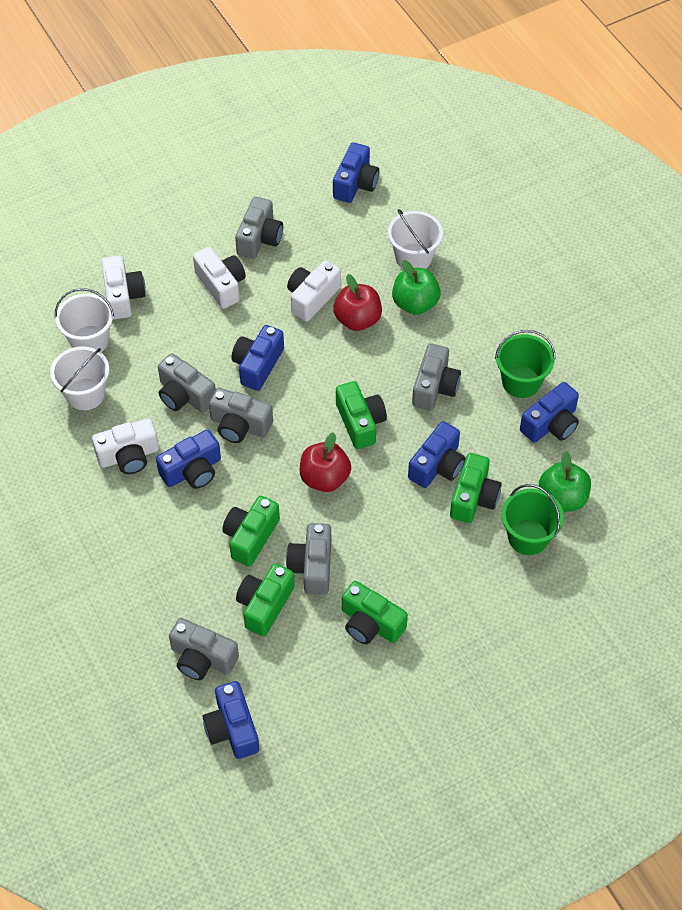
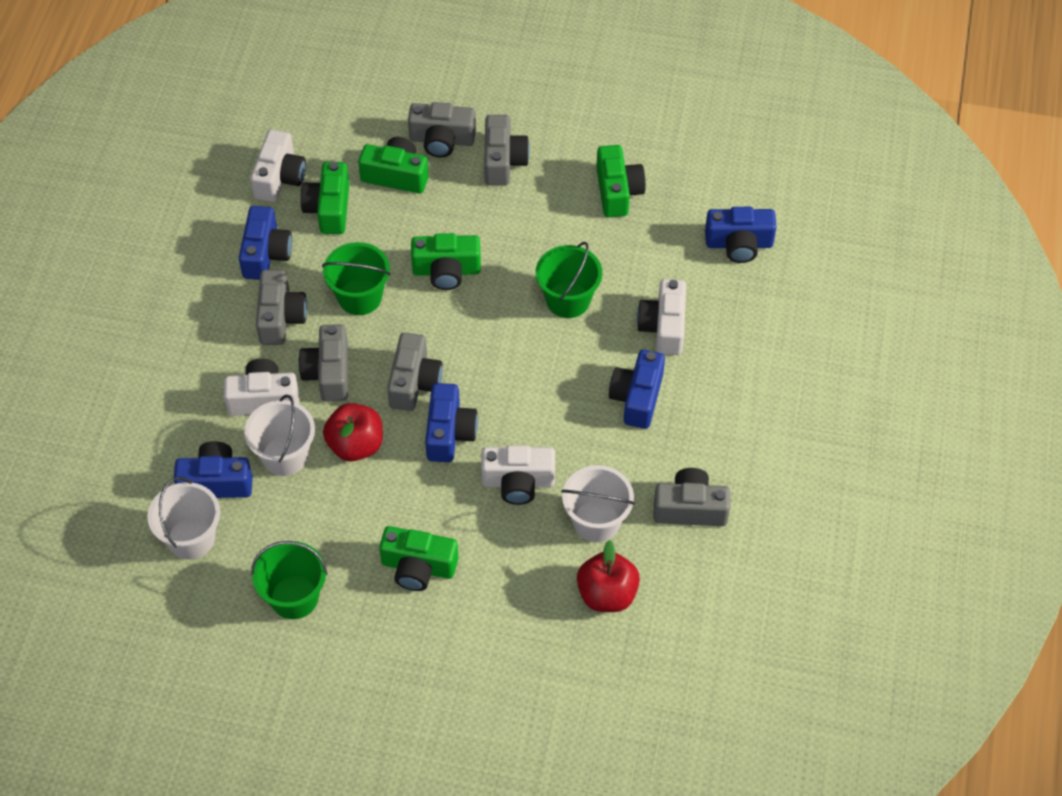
blue camera: [156,429,221,489] [203,681,259,759] [232,325,284,391] [333,142,379,203] [408,421,465,488] [520,382,579,443] = 6 -> [174,441,253,498] [239,206,292,280] [425,383,478,462] [609,350,665,429] [705,207,776,263] = 5
green apple: [392,260,441,315] [539,451,591,512] = 2 -> none = 0
green bucket: [495,330,555,398] [501,484,564,555] = 2 -> [251,541,327,619] [322,242,391,315] [536,242,602,318] = 3

